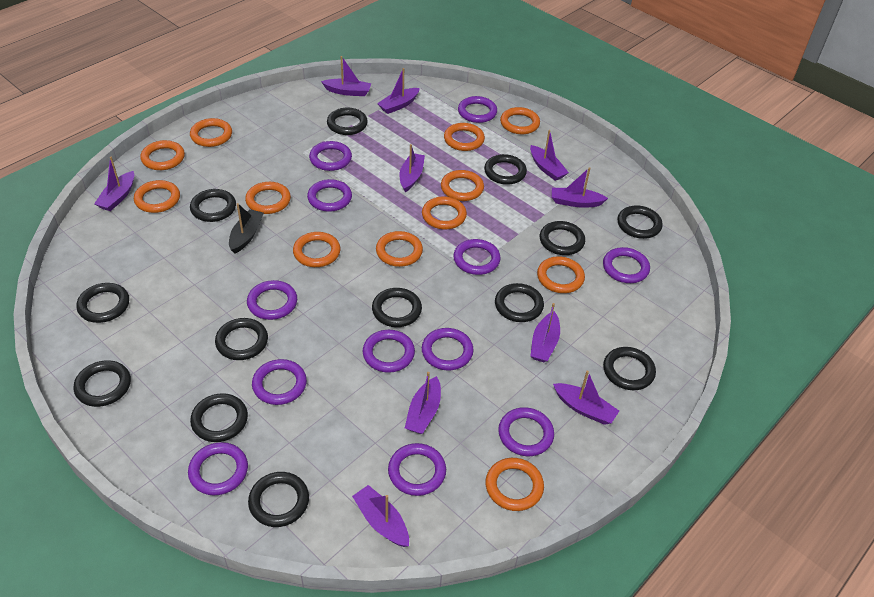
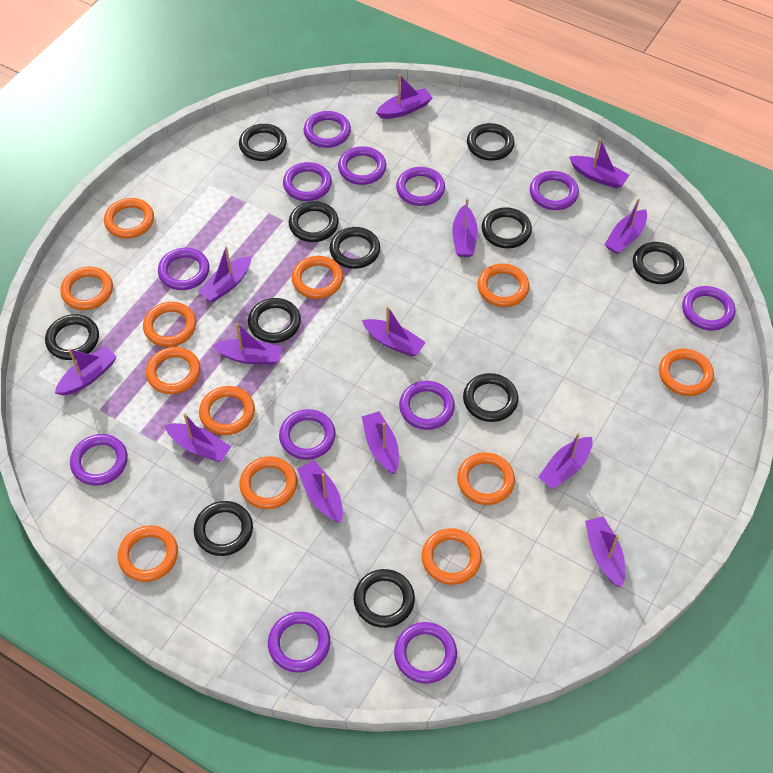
black boat: [229,203,264,253] = 1 -> none = 0
black ring: [74,360,131,407] [76,283,129,323] [190,189,236,222] [190,393,248,442] [215,318,268,360] [248,472,309,527] [327,107,368,135] [372,288,422,327] [484,154,527,185] [495,283,544,322] [540,221,585,255] [603,347,656,390] [617,205,663,239] = 13 -> [45,314,99,360] [194,501,253,556] [239,124,287,161] [248,298,301,343] [289,201,339,242] [330,227,380,269] [353,569,415,628] [463,373,518,422] [467,123,515,161] [482,207,532,248] [633,242,684,284] = 11
purple boat: [94,157,134,211] [321,56,371,96] [352,485,409,547] [377,68,420,114] [399,144,425,192] [405,372,441,434] [530,130,569,181] [531,303,560,362] [552,167,608,208] [553,370,619,425] = 10 -> [55,346,117,396] [164,413,231,462] [198,246,251,302] [212,323,282,365] [297,460,343,523] [362,306,426,357] [362,411,399,474] [376,75,432,119] [452,198,478,257] [538,433,593,489] [569,138,629,189] [585,516,625,588] [604,198,647,255] = 13

